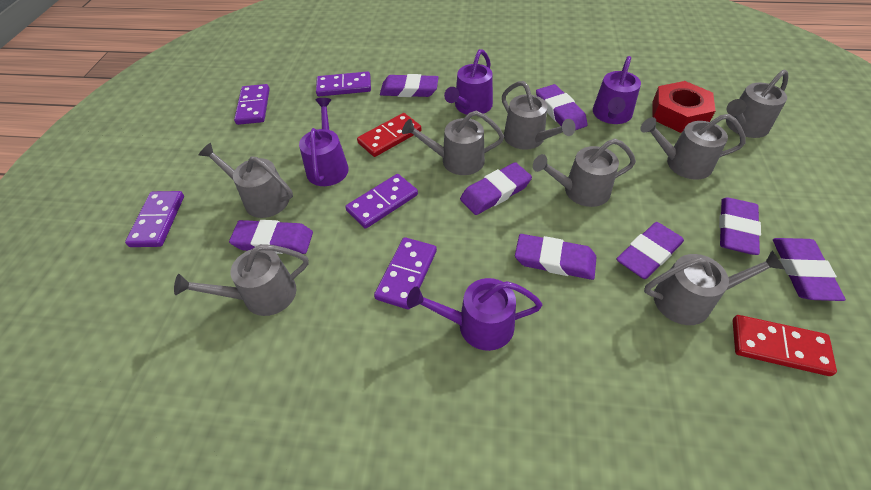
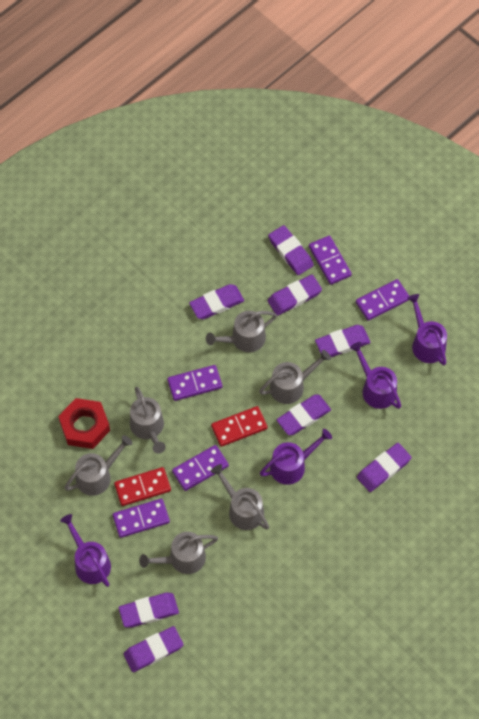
grey watering can: [174,244,309,316] [199,143,293,218] [402,111,504,175] [502,81,576,150] [533,139,636,207] [640,114,746,180] [644,250,785,325] [726,70,788,138] = 8 -> [64,435,133,496] [130,387,166,454] [139,532,218,574] [206,311,277,352] [211,464,269,530] [259,350,331,404] = 6

